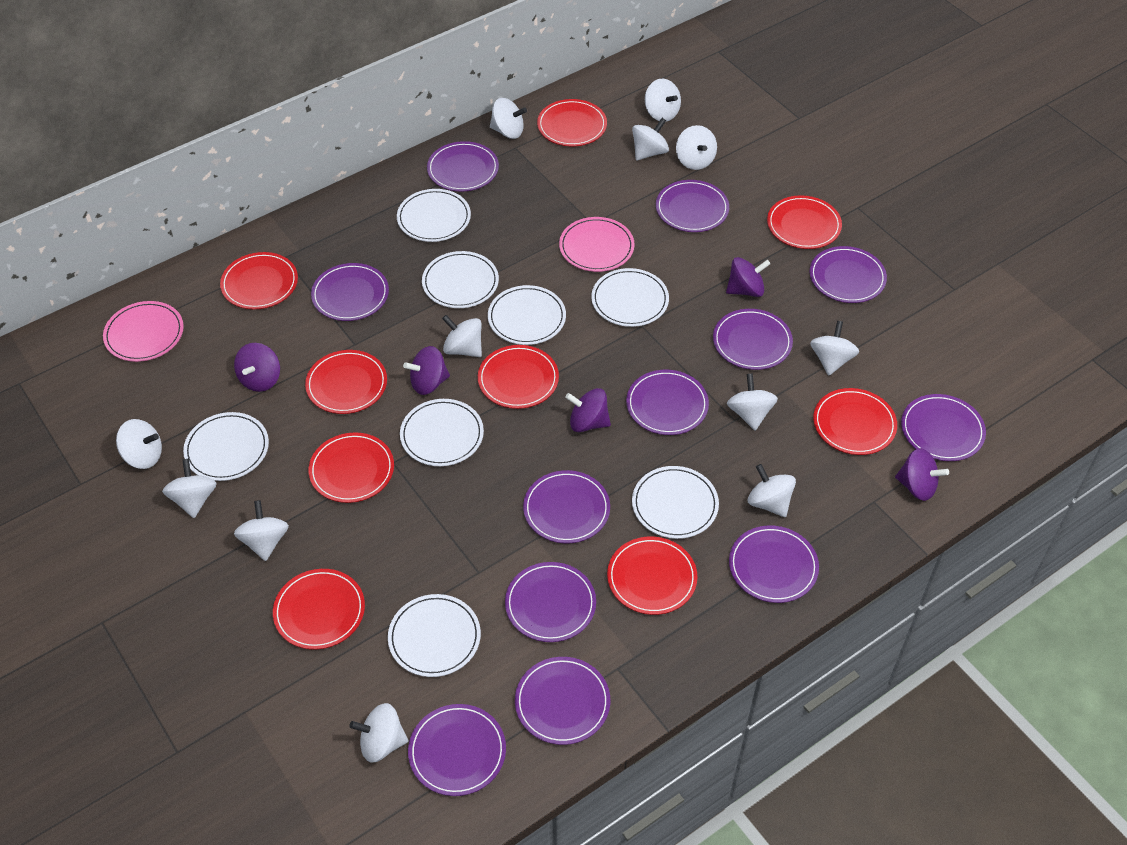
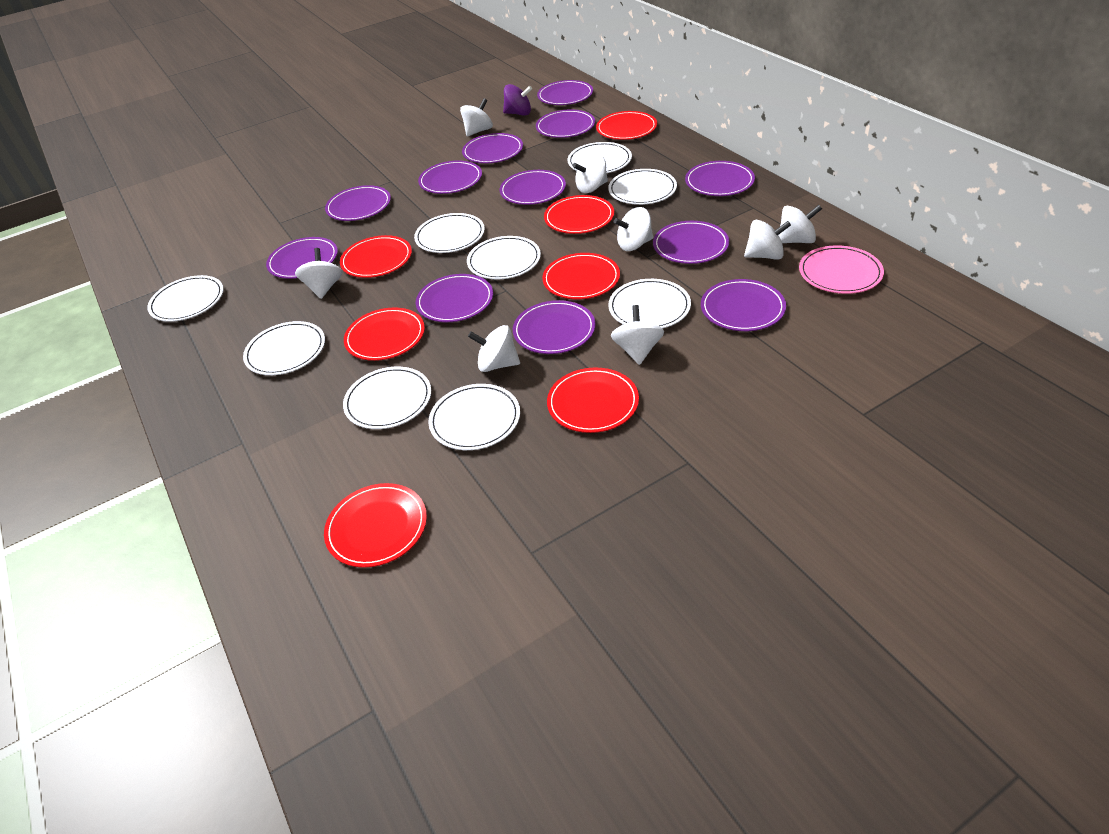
pink plate: [103,301,184,362] [559,217,635,272] = 2 -> [799,245,884,294] = 1
purple spinning top: [234,343,280,392] [403,346,450,395] [565,388,611,432] [726,257,771,297] [895,448,949,501] = 5 -> [503,84,532,116] = 1
red plate: [220,252,298,309] [273,569,365,650] [305,350,387,414] [308,432,394,503] [478,345,559,409] [537,99,607,146] [607,536,697,615] [767,195,842,249] [813,388,897,455] = 9 -> [324,483,427,568] [340,235,412,278] [344,308,425,361] [543,253,620,299] [544,195,614,234] [547,368,639,433] [596,111,657,140] = 7
white plate: [183,412,269,481] [388,594,481,677] [397,189,471,242] [400,399,484,466] [422,251,499,308] [488,285,566,345] [591,268,669,327] [632,466,719,539] = 8 -> [147,275,223,322] [243,321,325,375] [343,367,431,429] [414,213,485,253] [429,384,520,450] [467,236,541,279] [568,142,632,173] [608,169,677,205] [608,279,691,328] = 9
white spinning top: [116,419,162,469] [162,459,217,518] [234,500,289,561] [349,703,408,762] [442,315,482,357] [490,98,527,139] [632,118,669,160] [645,79,681,122] [676,125,717,170] [727,373,778,430] [748,464,796,517] [810,321,859,376] = 12 -> [295,248,343,299] [460,98,493,136] [468,325,520,372] [573,152,608,193] [611,305,664,365] [614,207,653,251] [744,220,791,260] [779,205,822,243] = 8

